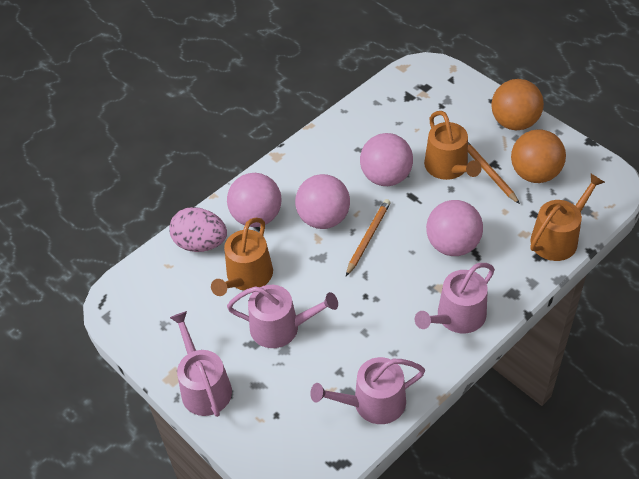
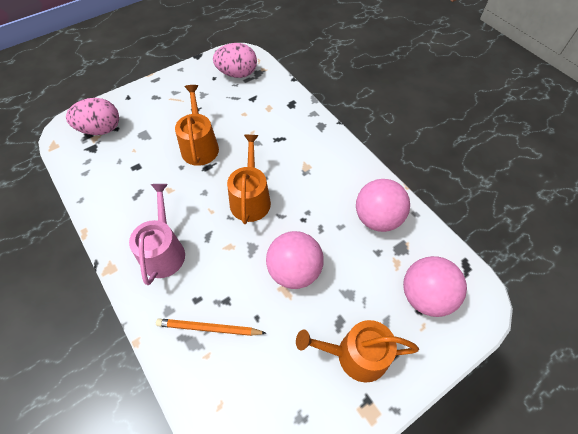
orange ball: [491,79,544,131] [511,129,566,183] = 2 -> none = 0
orange pencil: [346,199,391,276] [468,142,520,204] = 2 -> [156,318,266,336] = 1
pink ball: [227,173,282,227] [295,174,350,229] [360,133,413,186] [426,200,483,256] = 4 -> [266,231,324,289] [356,179,410,232] [403,256,467,317] = 3
pink egg: [169,207,227,252] = 1 -> [66,98,119,135] [213,43,257,78] = 2
pink watering can: [170,311,232,417] [227,285,338,348] [310,357,425,424] [415,263,495,333] = 4 -> [129,184,185,285] = 1

